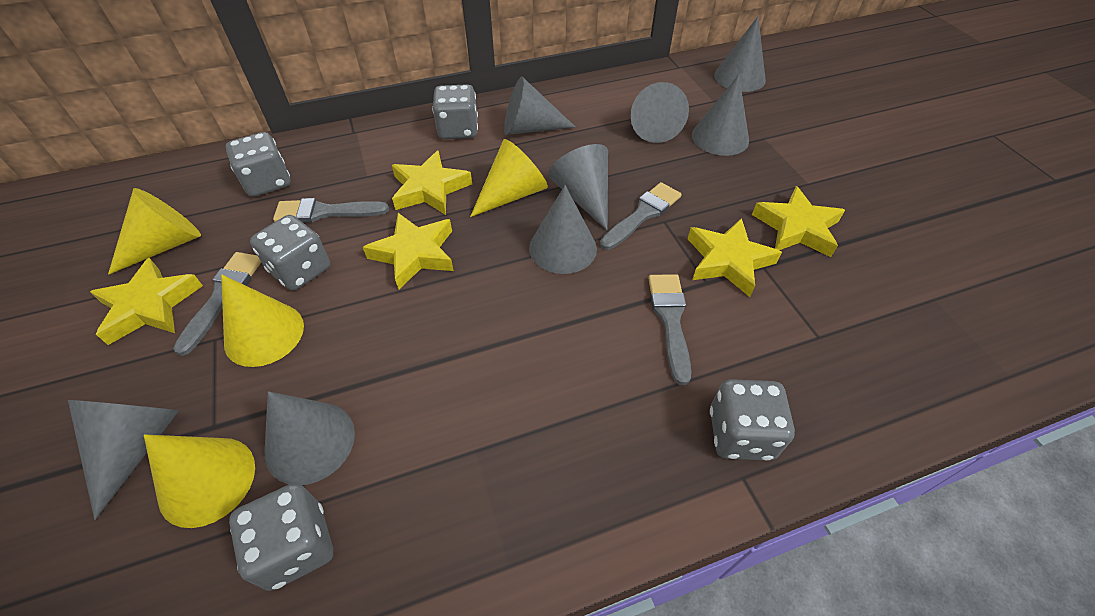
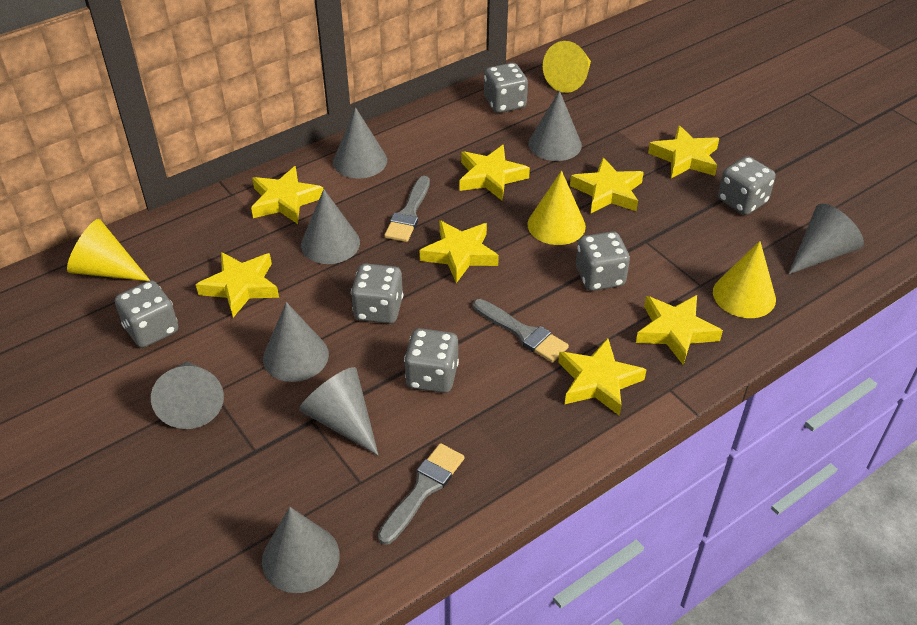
grey brush: [173,252,261,356] [273,198,389,223] [600,182,682,250] [648,274,691,385] = 4 -> [378,443,465,545] [384,176,430,242] [473,299,569,363] = 3
grey dice: [226,132,290,197] [229,483,333,591] [250,215,330,290] [432,84,478,139] [710,379,795,461] = 5 -> [115,280,178,348] [351,263,403,324] [404,328,459,393] [484,63,528,113] [576,231,630,291] [718,156,776,215] = 6
yellow star: [90,258,203,345] [363,213,454,289] [392,151,472,215] [688,218,782,297] [752,186,845,257] = 5 -> [196,252,279,317] [251,166,323,224] [419,220,499,283] [459,145,530,201] [558,338,647,416] [570,157,644,213] [636,295,723,365] [648,125,719,178] = 8

